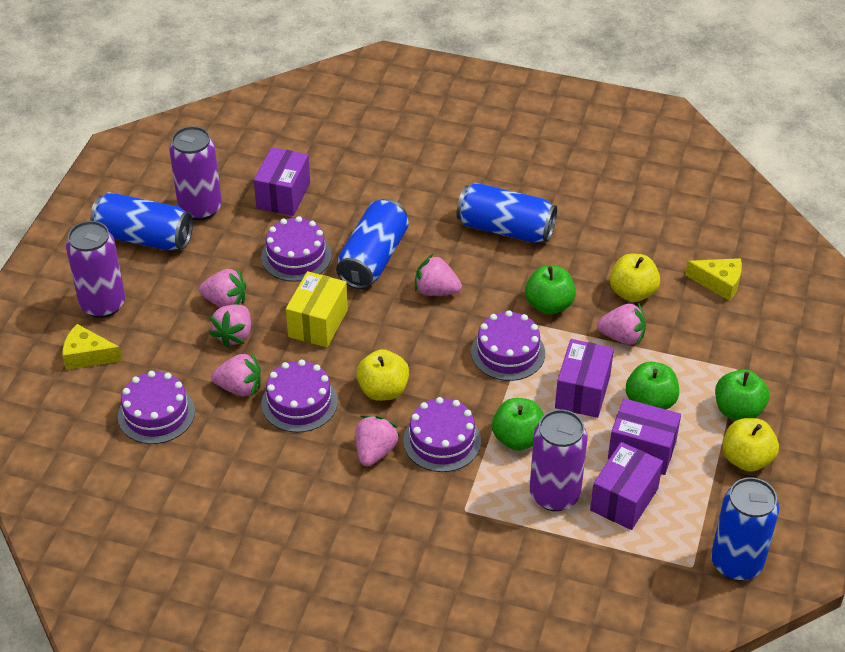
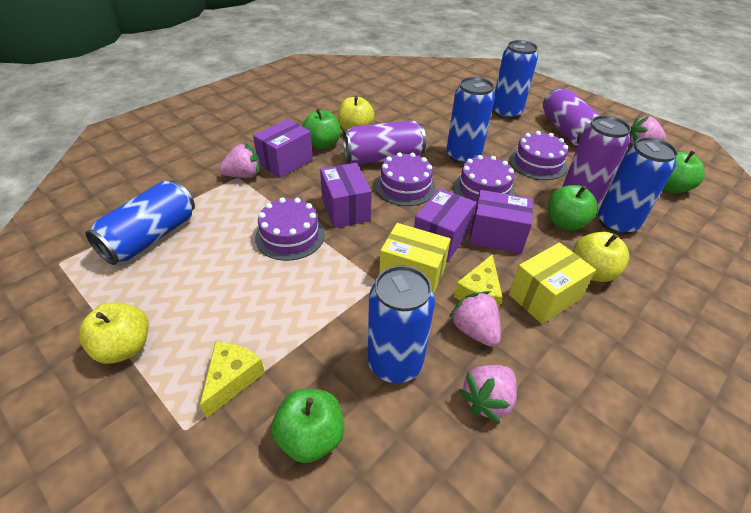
blue can: [90,192,193,251] [336,199,409,289] [456,183,557,243] [711,477,779,581] = 4 -> [85,181,195,265] [368,266,435,383] [446,77,495,164] [493,40,538,119] [598,137,678,235] = 5
pink strawberry: [199,268,246,307] [210,305,251,348] [211,353,261,397] [356,415,400,466] [415,254,462,296] [597,303,646,346] = 6 -> [219,143,260,178] [449,291,501,347] [459,365,517,424] [629,116,666,145] = 4
purple cake: [118,371,195,444] [261,216,332,282] [261,359,338,433] [403,397,481,472] [471,310,545,381] = 5 -> [255,197,325,261] [375,152,436,206] [454,155,515,207] [509,131,568,180] = 4
yellow box: [286,271,348,348] = 1 -> [379,223,451,293] [509,243,596,324] = 2

